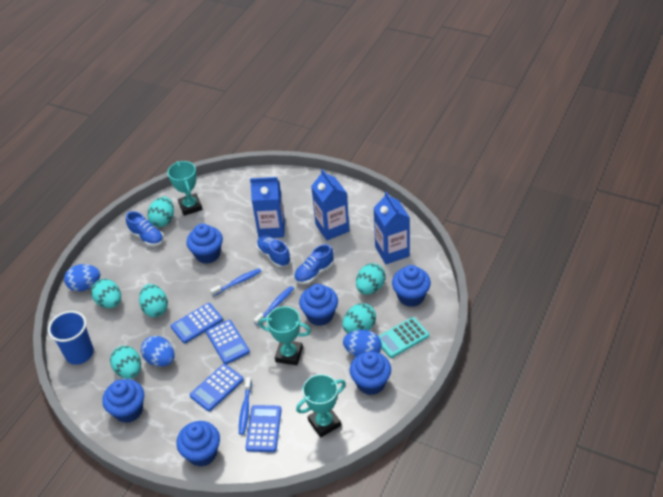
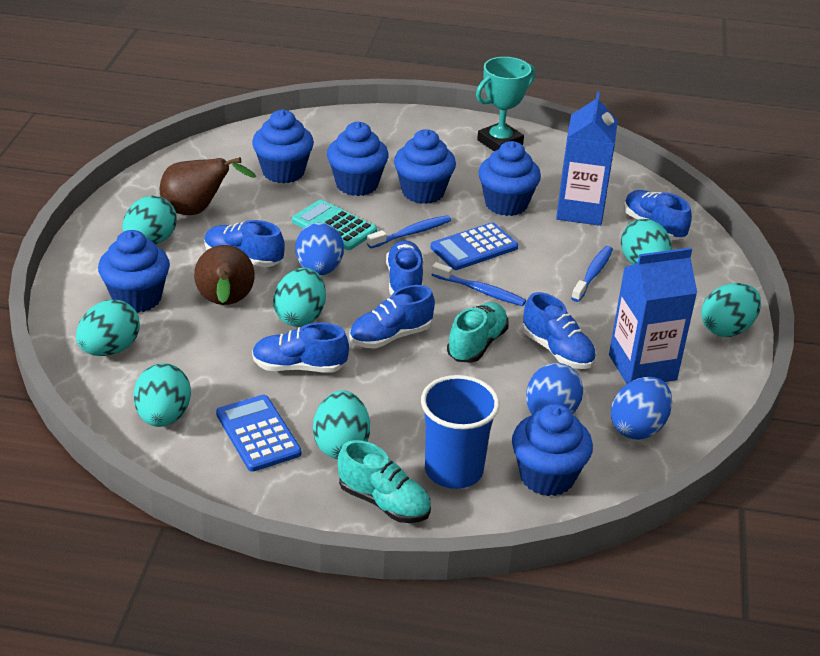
blue calculator: [171,303,223,343] [190,364,244,411] [206,320,250,364] [245,405,282,452] = 4 -> [216,395,302,472] [431,222,518,270] = 2
blue carton: [250,177,285,238] [311,169,350,240] [373,192,410,264] = 3 -> [556,92,618,226] [609,247,697,384] = 2
blue shoe: [126,211,164,246] [257,235,291,267] [294,244,334,284] = 3 -> [204,220,285,267] [252,323,349,373] [349,285,435,349] [386,240,424,295] [523,292,596,369] [624,190,692,240] = 6
brown pear: none = 0 -> [160,157,256,215] [194,245,255,305] = 2
turquoise egg: [91,279,121,308] [110,345,141,379] [139,284,168,317] [147,197,174,227] [342,303,376,333] [356,263,385,295] = 6 -> [76,299,140,356] [123,196,177,245] [133,363,191,427] [273,268,326,327] [313,390,370,459] [621,219,672,264] [701,283,761,337] = 7
turquoise shoe: none = 0 -> [338,440,431,523] [447,302,509,363] = 2
turquoise trophy: [168,161,202,216] [259,306,311,365] [296,374,346,437] = 3 -> [476,57,535,152] = 1

